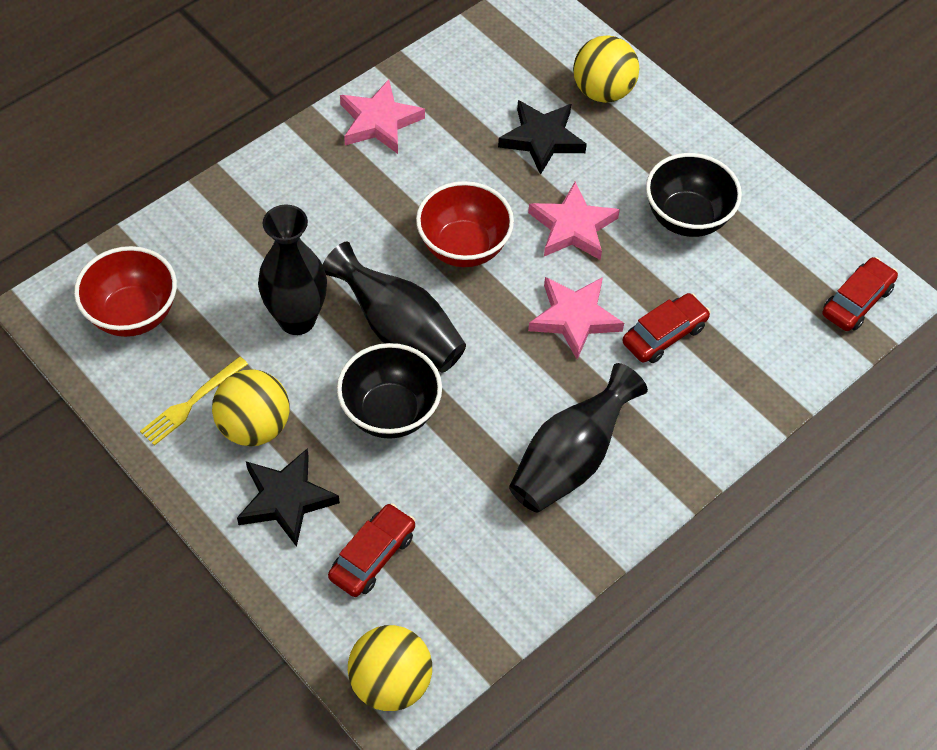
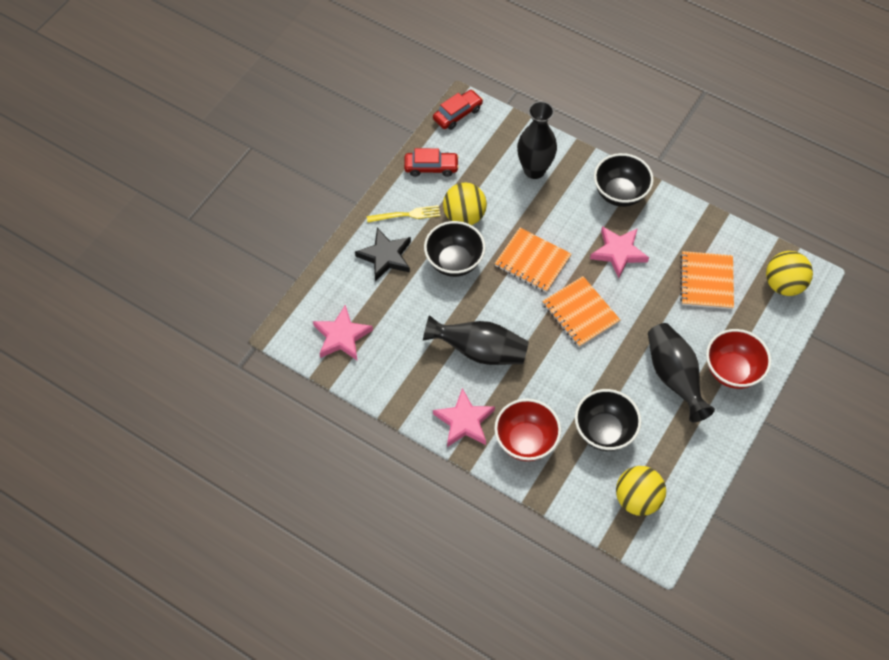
black bowl: [337,343,442,439] [646,153,742,237] = 2 -> [424,221,485,277] [575,389,641,451] [594,153,654,207] = 3
black star: [237,448,340,547] [498,100,587,175] = 2 -> [355,228,411,281] = 1
orange notebook: none = 0 -> [495,228,572,293] [542,276,620,347] [680,251,734,309] = 3
red car: [328,503,416,597] [622,293,711,363] [822,257,898,331] = 3 -> [404,148,459,177] [433,90,483,130] = 2

